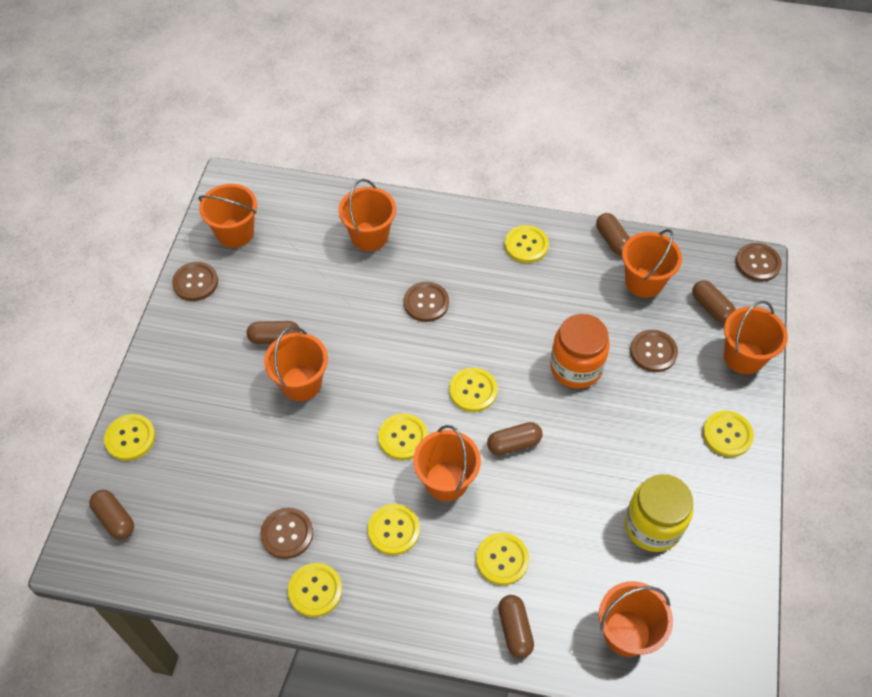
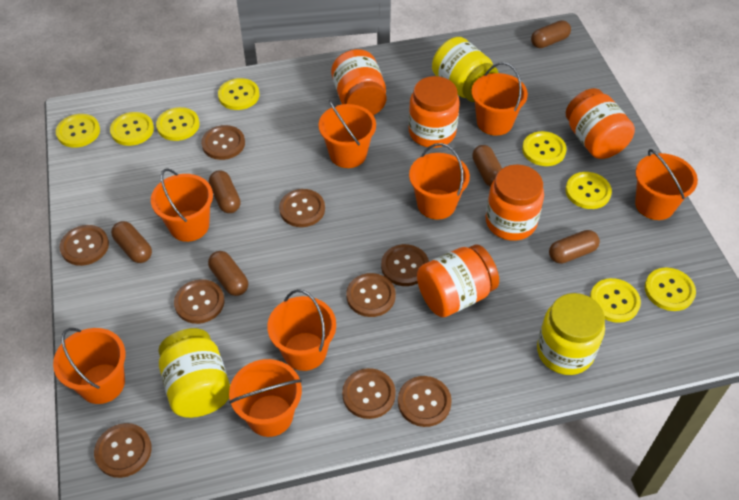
brown button: [172,262,218,301] [260,508,313,559] [404,282,449,322] [630,330,678,372] [735,243,782,282] = 5 -> [60,225,109,266] [94,423,152,478] [174,279,225,324] [201,125,245,160] [279,189,325,227] [342,368,396,419] [346,273,396,317] [381,244,429,286] [398,376,452,427] = 9
orange bucket: [199,184,257,248] [264,327,328,401] [338,179,396,251] [413,425,481,501] [599,581,673,657] [622,229,682,298] [724,301,788,374] = 7 -> [53,328,126,404] [151,169,213,242] [229,359,302,437] [267,289,336,371] [318,100,376,168] [409,143,470,220] [471,62,528,136] [635,149,698,220] = 8
orange jar: [550,314,610,389] = 1 -> [331,49,387,115] [409,76,460,148] [417,244,499,317] [486,164,544,241] [566,88,635,159] = 5
yellow jar: [625,474,693,552] = 1 -> [158,328,230,418] [432,37,498,102] [537,293,605,375] = 3

